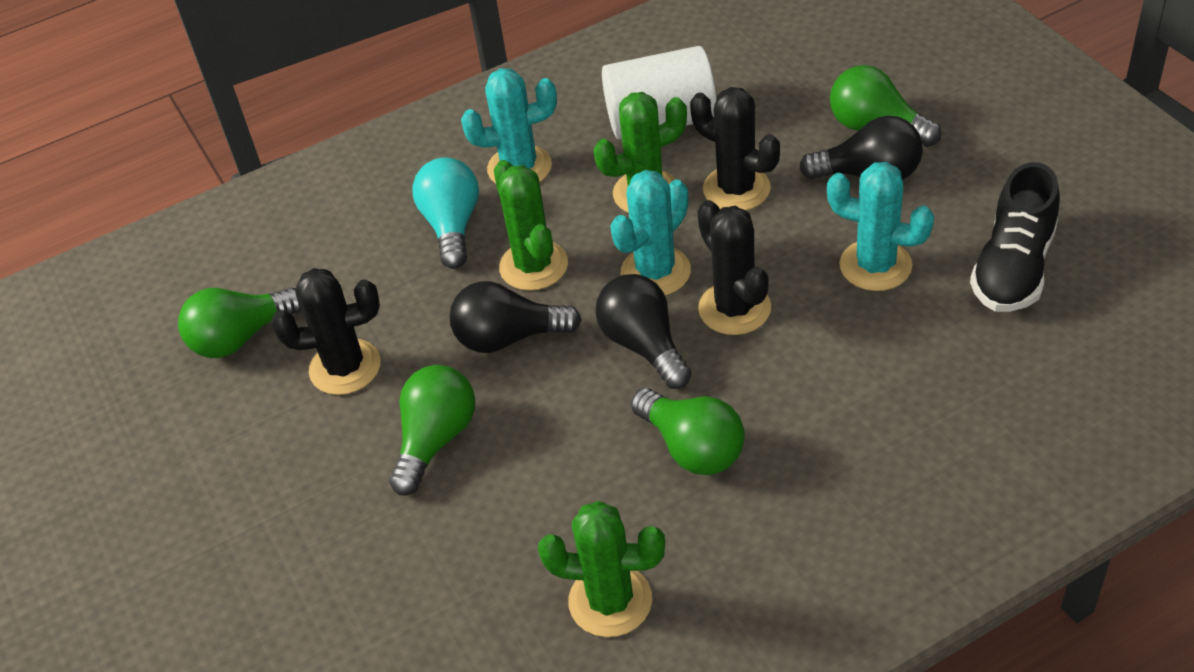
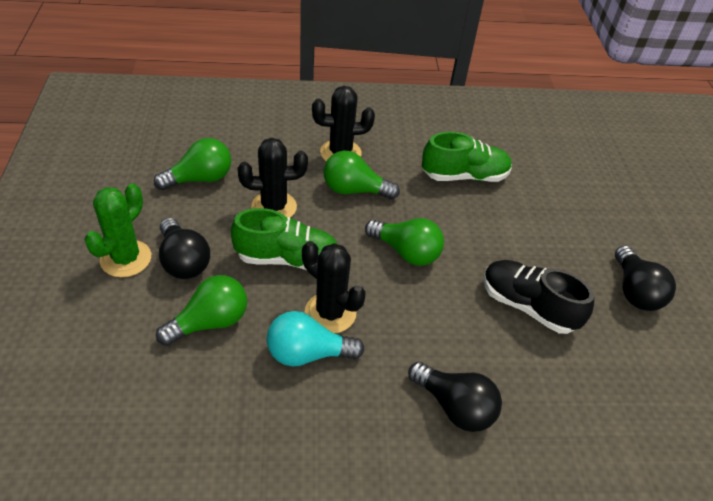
green cactus: [494,160,568,291] [538,501,665,637] [593,92,687,213] = 3 -> [85,183,151,277] = 1
green shoe: none = 0 -> [231,208,337,270] [422,132,512,182] = 2
turquoise cactus: [461,68,557,184] [610,170,691,295] [827,162,934,291] = 3 -> none = 0
white cylinder: [602,46,717,139] = 1 -> none = 0

